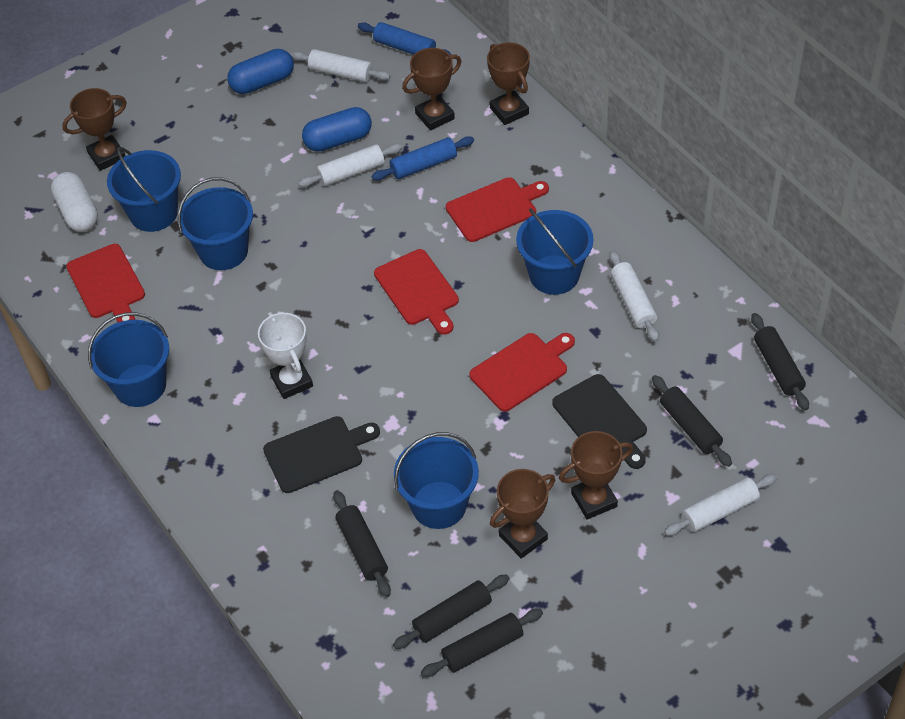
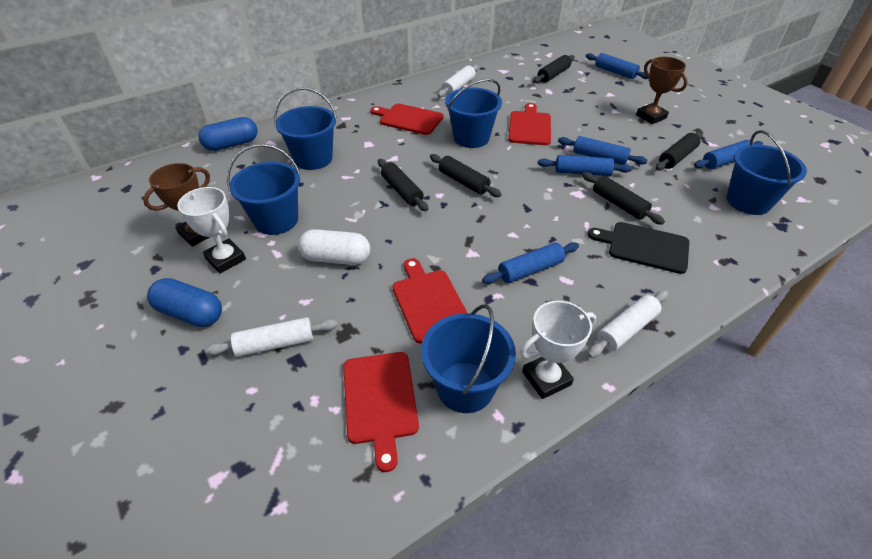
black cutting board: [263,416,380,493] [552,374,647,469] = 2 -> [588,222,689,274] = 1
blue rolling pin: [358,22,452,55] [372,136,474,181] = 2 -> [482,242,579,284] [538,155,632,176] [558,136,648,165] [586,53,649,79] [694,140,763,169] = 5
brown trophy: [62,88,127,171] [402,48,462,131] [487,42,530,125] [490,469,555,559] [559,431,633,519] = 5 -> [143,163,210,247] [636,57,688,124] = 2
white rolling pin: [291,49,390,82] [298,144,402,187] [609,250,659,342] [664,474,777,536] = 4 -> [205,317,338,357] [438,65,479,97] [587,290,668,358] = 3
white trophy: [258,312,313,399] = 1 -> [177,187,246,273] [520,301,596,399] = 2

